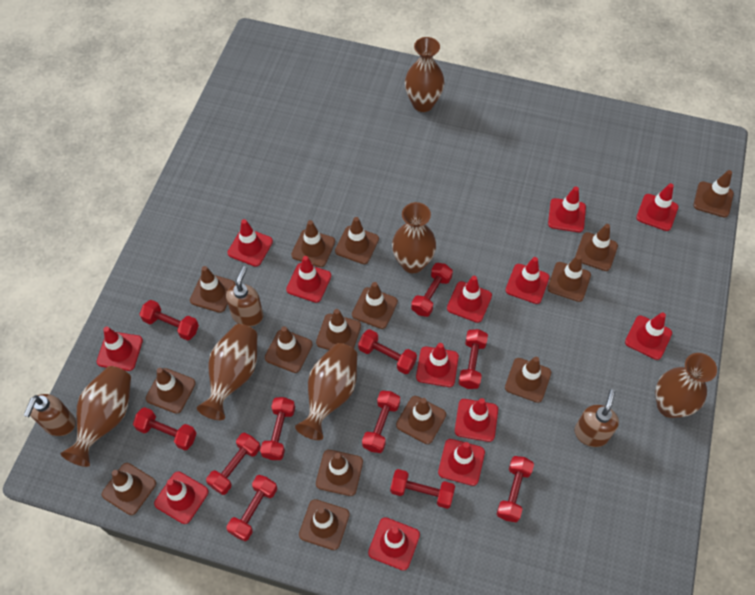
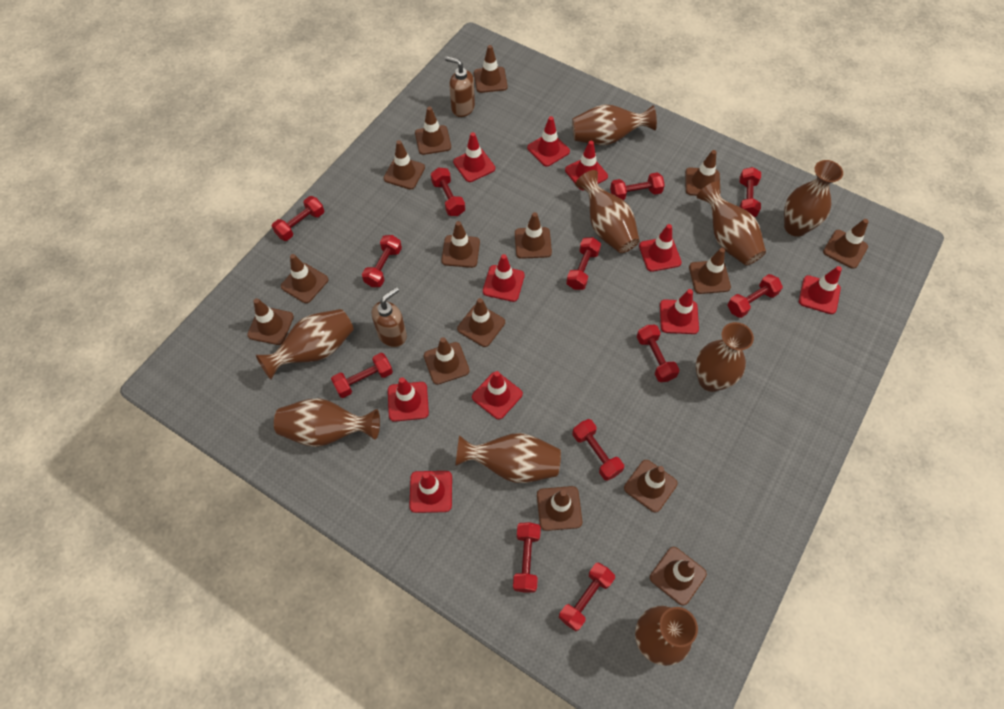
brown soap dispenser: [23,394,76,436] [226,266,263,327] [575,389,619,447] = 3 -> [372,287,407,347] [445,56,475,117] = 2
brown vase: [61,366,131,467] [197,324,257,420] [295,343,357,440] [392,202,436,273] [405,37,444,112] [655,353,717,418] = 6 -> [256,309,354,379] [274,398,380,447] [455,433,561,483] [572,104,657,145] [575,170,639,253] [635,606,698,666] [696,322,754,392] [697,181,766,266] [784,160,843,237] = 9
red dumbbell: [133,407,197,450] [139,300,199,341] [206,433,260,495] [227,475,277,541] [260,397,295,460] [358,329,417,374] [362,391,400,453] [390,469,455,509] [411,263,453,317] [459,329,488,389] [497,456,534,523] = 11 -> [272,196,324,241] [331,353,393,398] [362,235,402,287] [431,168,465,216] [513,522,541,593] [559,562,615,631] [566,237,601,290] [573,419,624,481] [610,172,665,200] [637,325,679,382] [728,274,783,318] [739,167,761,217] = 12
red traffic cone: [97,327,143,371] [154,472,208,524] [227,219,273,267] [286,256,331,303] [368,517,420,571] [416,343,459,387] [438,439,485,486] [447,276,492,323] [455,398,498,442] [505,257,550,304] [548,186,586,232] [625,312,672,360] [636,183,678,231] = 13 -> [388,377,429,422] [409,471,452,513] [453,132,495,182] [472,371,523,419] [483,254,525,302] [527,116,570,167] [565,141,608,190] [639,224,682,272] [660,289,699,334] [799,266,842,314] = 10

